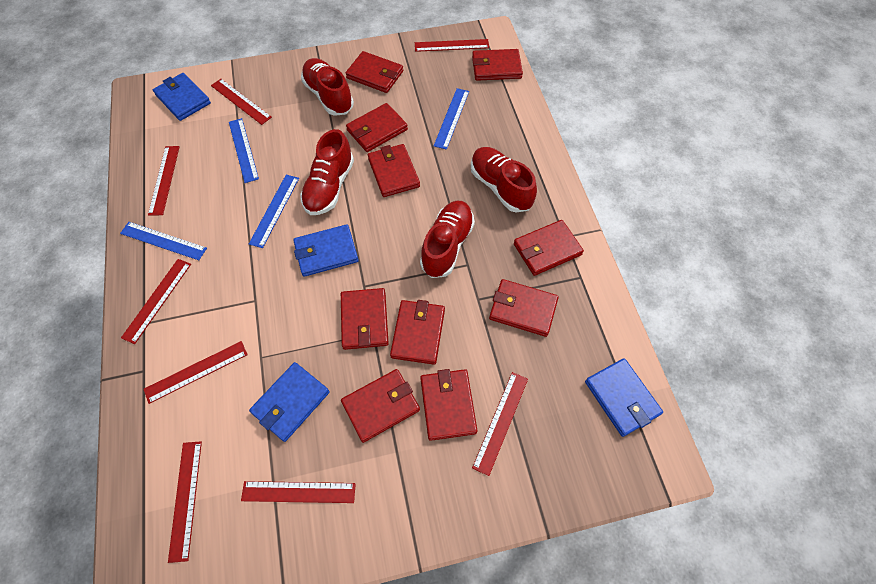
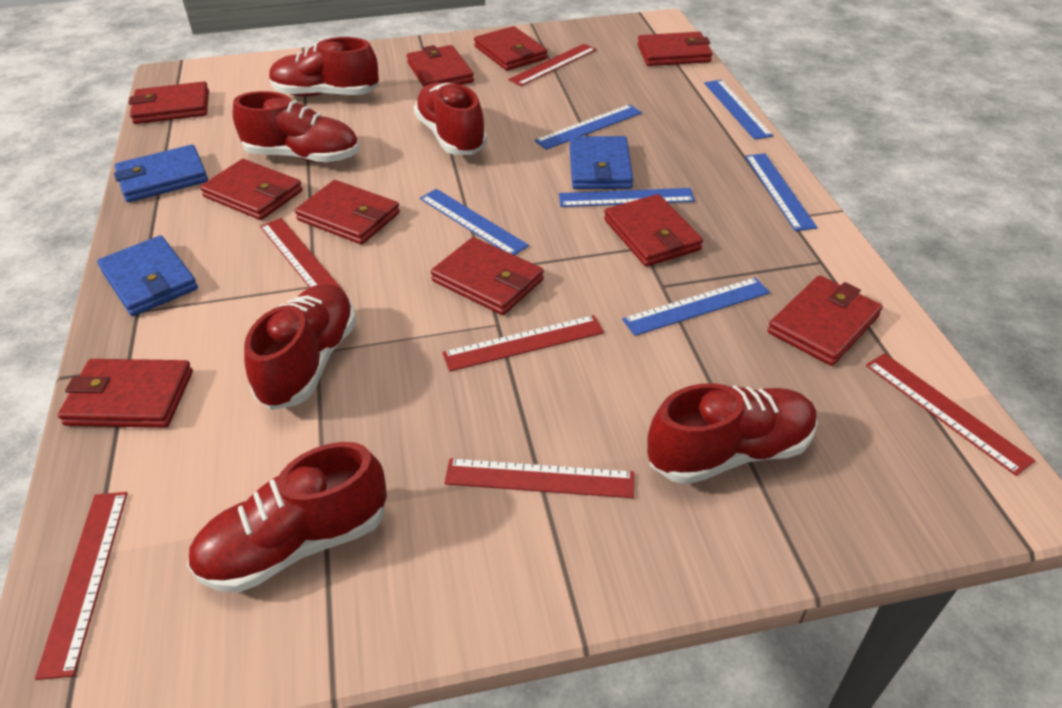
blue ruler: [120,222,207,260] [229,118,259,183] [249,175,299,248] [434,88,469,150] = 4 -> [420,189,529,255] [534,104,642,150] [559,188,695,207] [622,277,770,336] [704,80,773,140] [745,153,817,231] = 6
blue wallet: [153,73,211,121] [249,362,330,442] [293,224,359,277] [585,358,663,437] = 4 -> [97,235,198,316] [114,145,208,202] [570,136,633,189] = 3
red ruler: [121,259,191,344] [143,341,248,404] [148,146,180,216] [168,441,202,563] [211,79,272,125] [241,481,356,503] [415,39,489,52] [472,372,528,476] = 8 -> [35,492,128,680] [260,218,343,290] [442,315,604,371] [444,458,634,498] [508,44,597,86] [866,353,1036,476] = 6
red shoe: [300,129,354,215] [301,58,354,116] [420,201,475,278] [471,147,537,213] = 4 -> [187,442,387,593] [232,91,359,163] [244,284,356,410] [269,37,379,97] [414,82,487,155] [647,383,818,485] = 6

